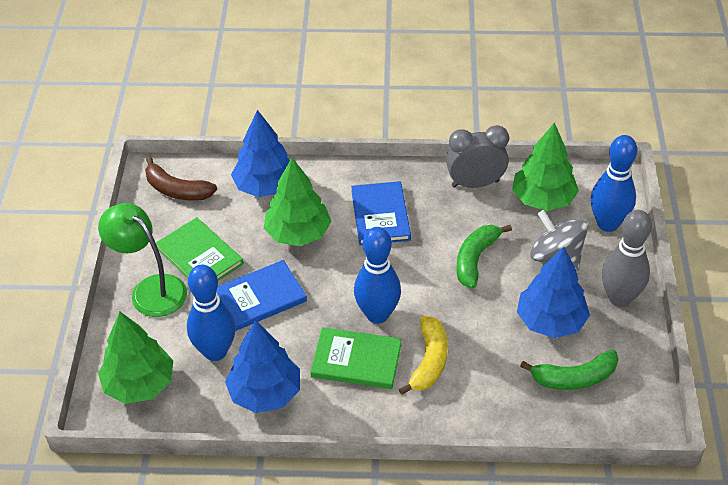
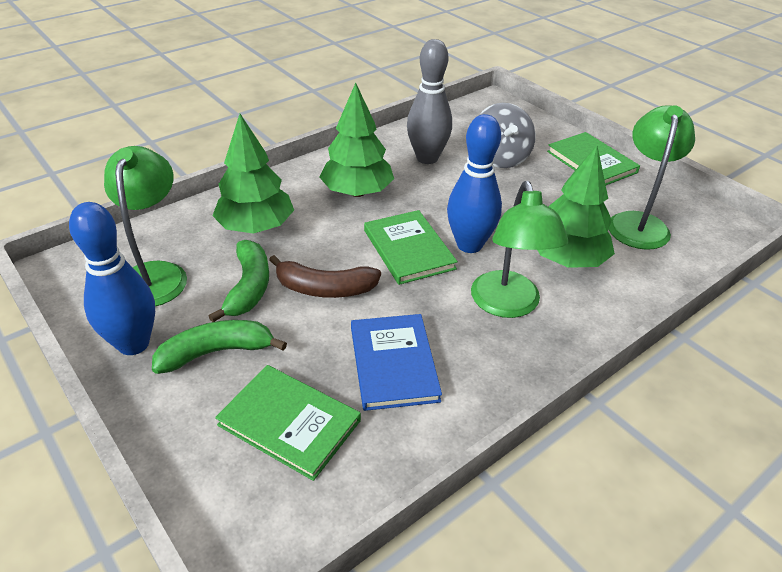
blue book: [216,260,307,331] [351,181,411,245] = 2 -> [351,314,442,411] = 1
blue bowling pin: [187,264,236,361] [354,227,401,324] [591,135,637,232] = 3 -> [69,202,155,355] [447,114,502,253] = 2
blue tree: [225,320,300,413] [231,110,290,197] [517,247,590,338] = 3 -> none = 0
green book: [156,217,243,281] [310,327,402,389] = 2 -> [215,365,361,481] [364,210,458,285] [547,132,640,185] = 3
green lamp: [98,203,187,317] = 1 -> [104,146,187,306] [471,181,568,318] [609,105,695,250] = 3
grey clock: [446,125,509,188] = 1 -> none = 0
yellow banana: [399,316,448,395] = 1 -> none = 0

